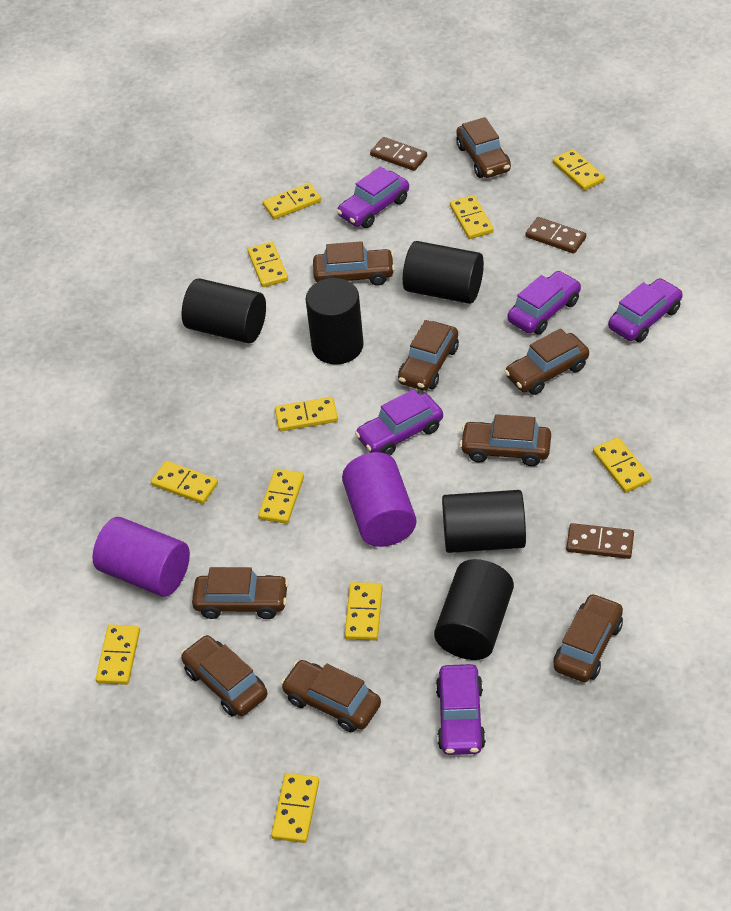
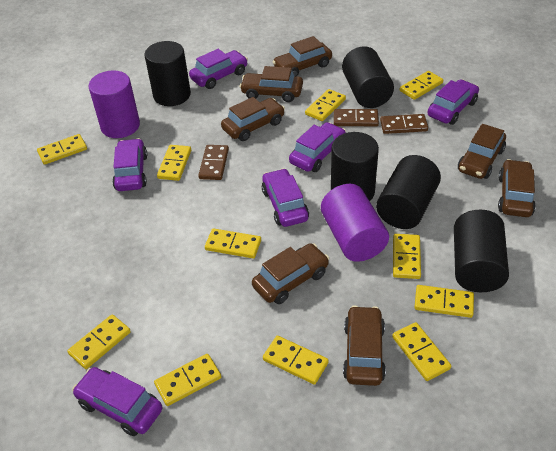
brown car: [181,635,267,717] [192,567,289,619] [281,660,381,732] [313,241,395,286] [398,320,459,391] [456,117,511,178] [459,414,551,466] [504,328,589,395] [554,593,623,682] = 9 -> [221,97,285,141] [240,66,303,102] [252,243,329,304] [272,36,332,76] [343,305,386,386] [458,124,506,179] [498,159,536,217] = 7
purple car: [337,166,409,228] [355,389,443,455] [436,664,486,755] [507,271,581,335] [608,278,683,342] = 5 -> [72,367,163,436] [112,138,147,191] [189,49,248,89] [262,168,309,227] [289,122,346,172] [427,79,479,125] = 6

